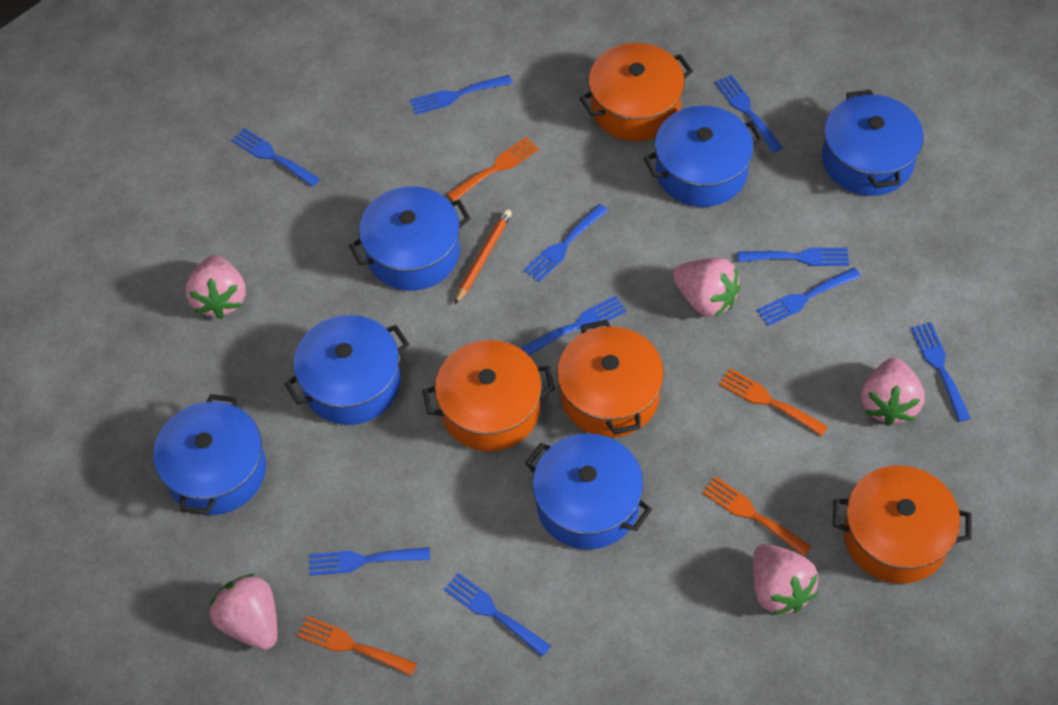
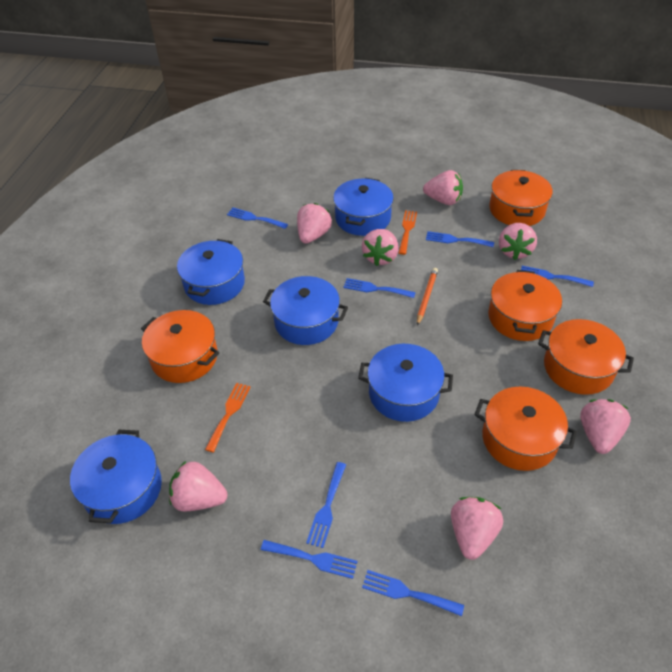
blue fork: [231,128,320,187] [309,547,430,576] [410,75,512,115] [444,573,551,657] [521,296,626,355] [524,204,608,282] [715,75,783,153] [738,248,849,266] [757,268,861,326] [911,322,971,422] = 10 -> [227,208,288,229] [261,540,358,579] [306,462,346,548] [343,278,416,298] [362,570,464,616] [426,231,494,247] [521,266,594,287] = 7
blue pot: [153,394,266,515] [284,315,409,425] [349,186,471,291] [525,434,652,550] [644,106,763,207] [822,90,924,196] = 6 -> [70,430,162,524] [177,239,245,305] [263,276,348,345] [333,178,394,236] [358,344,453,422] = 5
orange fork: [297,616,417,676] [447,137,539,201] [703,477,812,556] [719,368,828,436] = 4 -> [205,383,250,452] [399,210,417,255] = 2
orange pot: [423,340,555,451] [557,320,664,437] [579,43,693,141] [833,466,972,584] = 4 -> [141,310,219,383] [474,386,577,471] [488,270,562,341] [489,170,553,226] [538,319,634,395] = 5
pink strawberry: [185,255,246,319] [210,574,277,650] [673,258,741,318] [753,544,818,615] [861,358,925,426] = 5 -> [169,461,228,511] [297,203,332,244] [362,229,399,266] [423,170,463,205] [451,497,503,560] [499,223,537,260] [580,399,631,454] = 7

